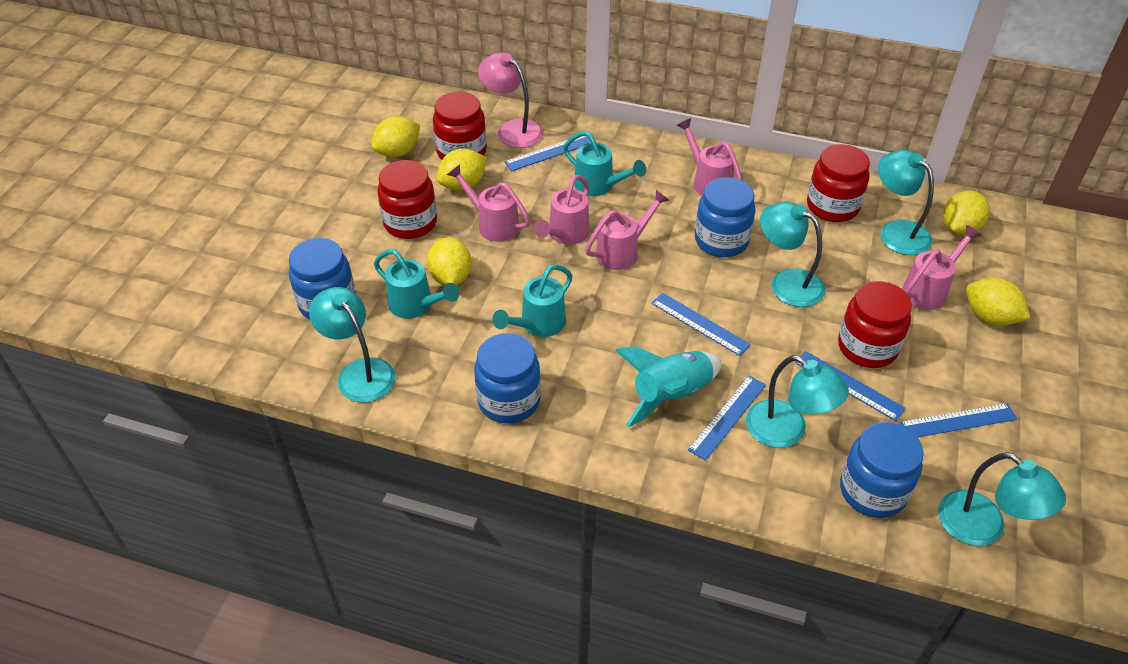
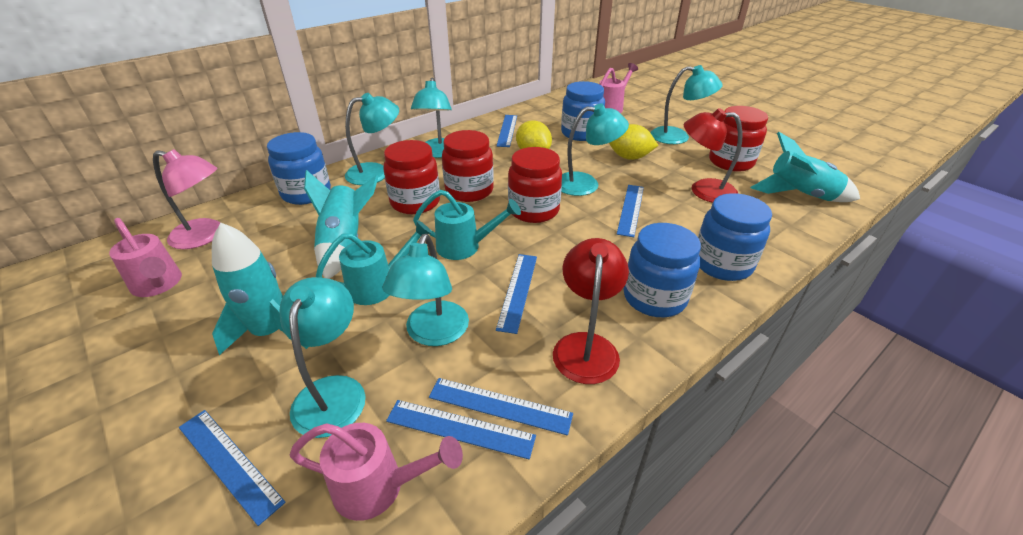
blue ruler: [504,136,591,171] [652,293,751,356] [688,376,766,461] [795,351,906,421] [899,403,1017,437] = 5 -> [179,410,286,526] [386,400,536,459] [429,378,573,436] [496,254,537,334] [497,115,517,147] [617,185,644,237] = 6
pink watering can: [447,164,530,242] [534,175,590,245] [585,190,669,270] [676,118,742,196] [902,225,982,310] = 5 -> [109,218,182,297] [290,423,463,521] [599,63,638,113] = 3
red lamp: none = 0 -> [553,238,629,384] [684,108,742,203] = 2
turquoise lamp: [309,287,395,403] [746,355,849,448] [760,202,825,307] [878,150,934,255] [938,452,1066,546] = 5 -> [280,277,366,438] [345,93,399,185] [382,234,469,346] [411,78,452,158] [561,103,629,196] [651,65,723,144] = 6
turquoise rocket: [615,346,722,427] = 1 -> [212,223,308,355] [304,170,379,279] [750,132,860,202] = 3
turquoise watering can: [374,249,460,319] [492,264,572,337] [563,131,646,196] = 3 -> [316,220,432,305] [413,190,521,260] = 2
yellow lemon: [371,116,420,157] [427,238,472,286] [436,148,487,191] [943,190,990,236] [966,278,1030,326] = 5 -> [516,120,552,149] [609,124,659,160] = 2

